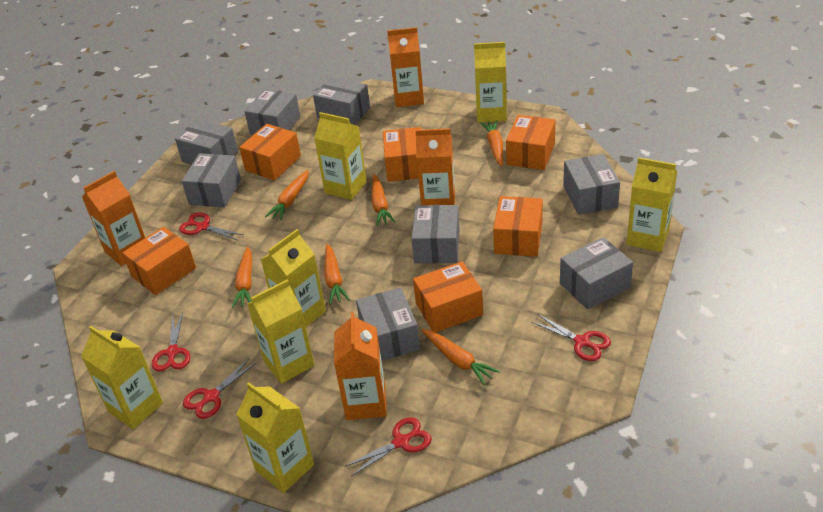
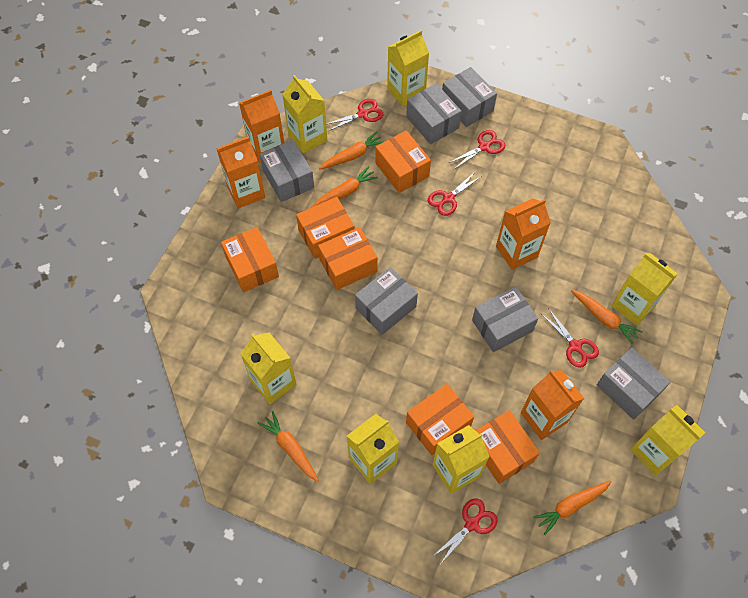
grey box: [175,119,238,165] [182,153,241,208] [244,89,300,135] [313,77,370,125] [356,287,420,361] [411,205,460,264] [560,237,633,310] [563,154,620,215] = 8 -> [260,140,314,202] [355,267,418,335] [406,83,461,144] [442,67,497,127] [472,286,538,352] [597,348,671,420] = 6
orange carrot: [232,246,252,308] [265,170,309,220] [324,244,350,305] [371,174,395,226] [422,329,500,385] [480,120,503,166] = 6 -> [257,411,319,482] [312,166,378,207] [319,131,383,170] [533,481,611,535] [571,290,643,345] = 5

